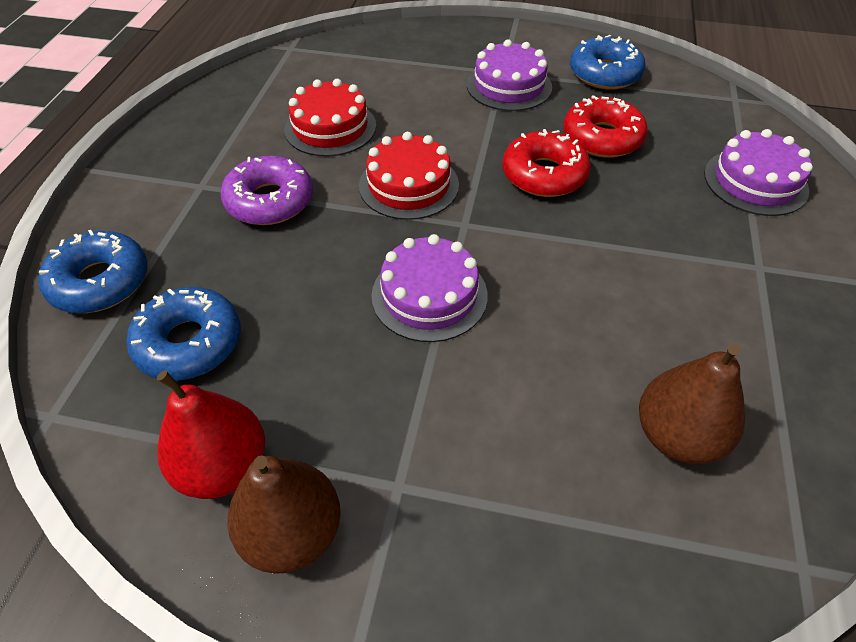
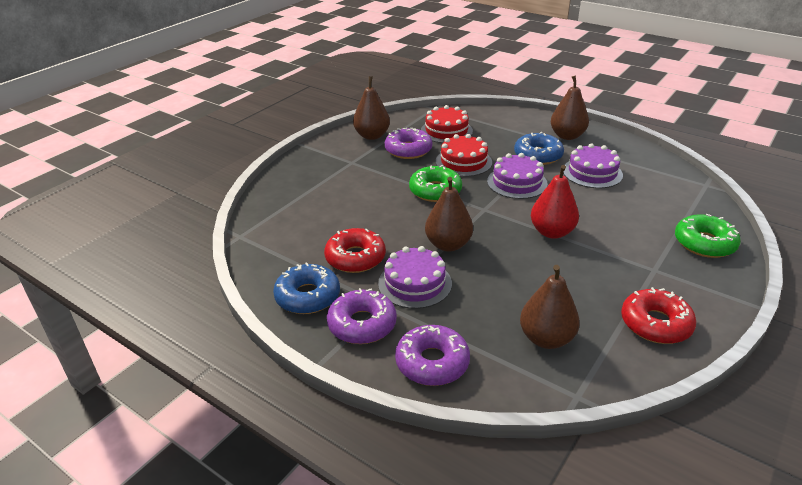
blue donut: [38,230,148,313] [126,287,240,381] [570,35,646,90] = 3 -> [273,263,340,314] [514,132,564,165] = 2
brown pear: [227,455,341,574] [639,344,745,465] = 2 -> [353,76,390,140] [425,177,473,252] [520,265,580,349] [551,76,589,140] = 4
green donut: none = 0 -> [409,165,462,202] [675,214,741,258] = 2
purple donut: [220,156,313,225] = 1 -> [327,288,397,344] [385,128,432,159] [395,325,470,386] = 3

